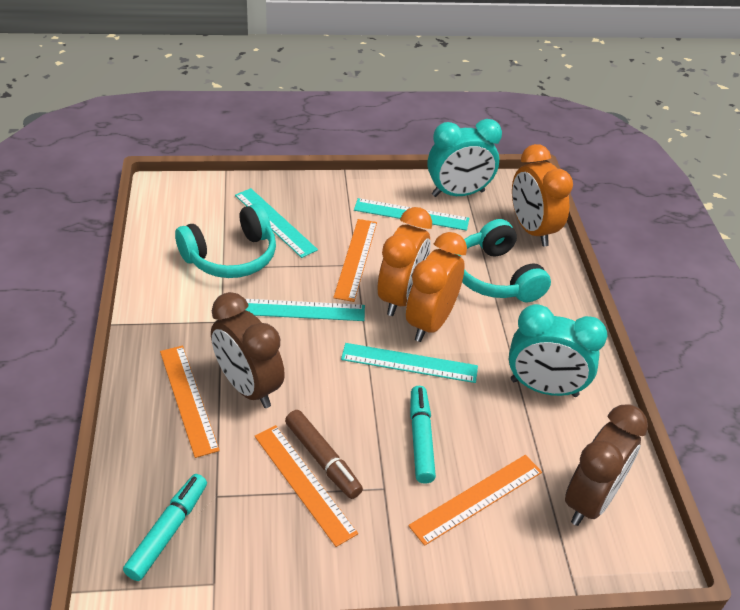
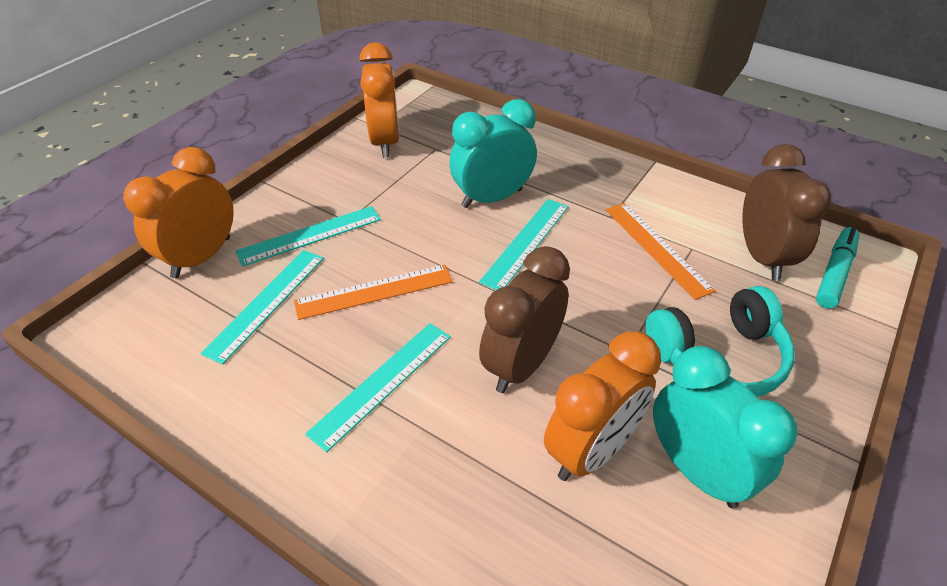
brown marker: [285,410,363,499] = 1 -> none = 0
orange ruler: [160,346,220,458] [255,425,358,547] [333,219,377,302] [408,455,542,546] = 4 -> [294,264,453,320] [606,203,716,300] = 2
turquoise headphones: [175,203,276,278] [456,219,551,303] = 2 -> [645,286,795,397] = 1
turquoise marker: [123,474,207,581] [410,386,436,484] = 2 -> [816,227,860,309] = 1

